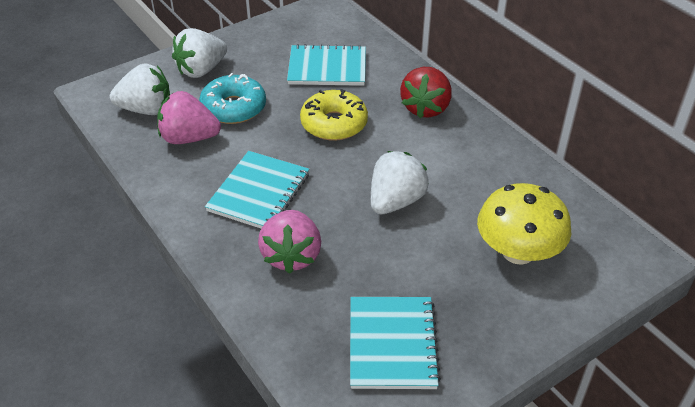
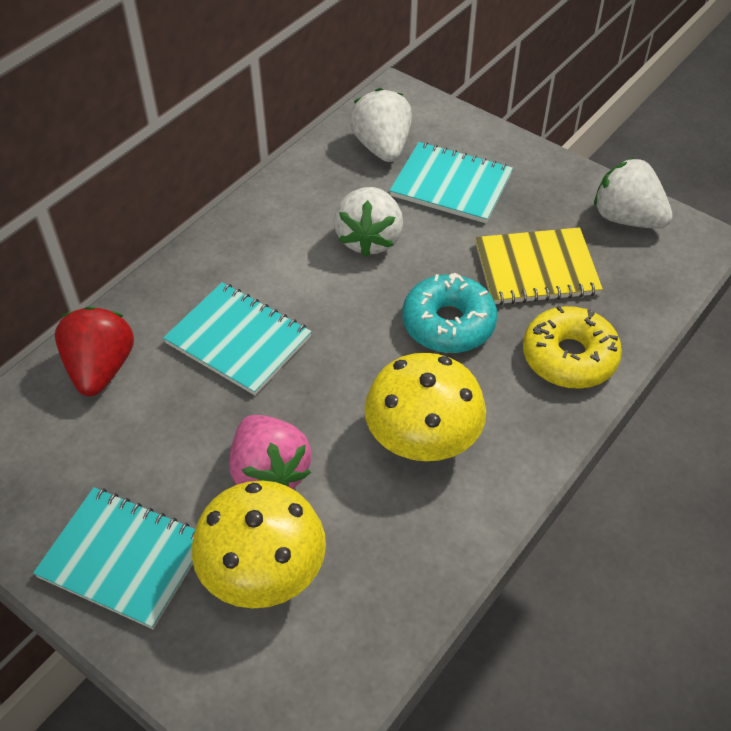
pink strawberry: [157,91,221,144] [258,210,321,274] = 2 -> [229,415,311,489] = 1
yellow mushroom: [477,183,572,265] = 1 -> [192,480,326,609] [364,353,486,461] = 2
yellow notebook: none = 0 -> [475,227,603,305] = 1

